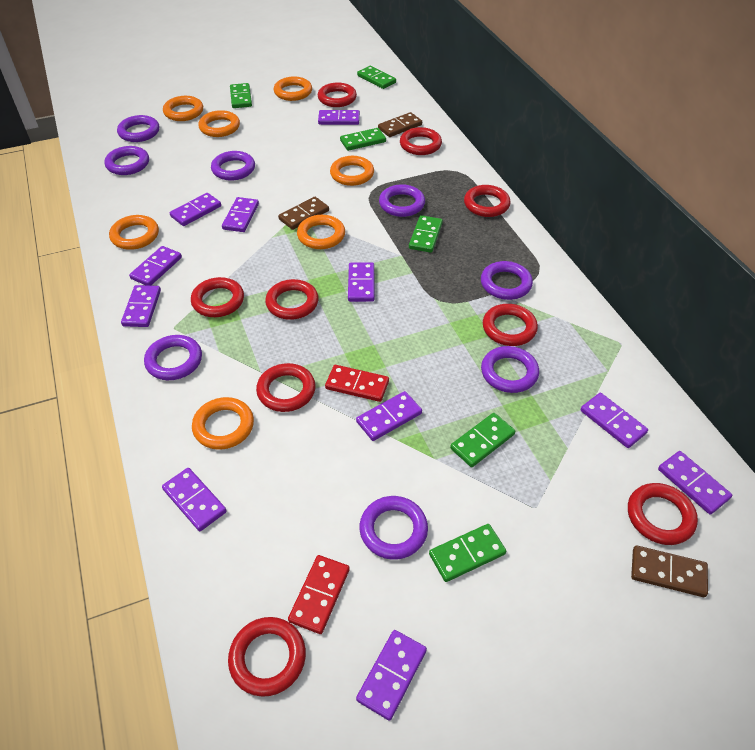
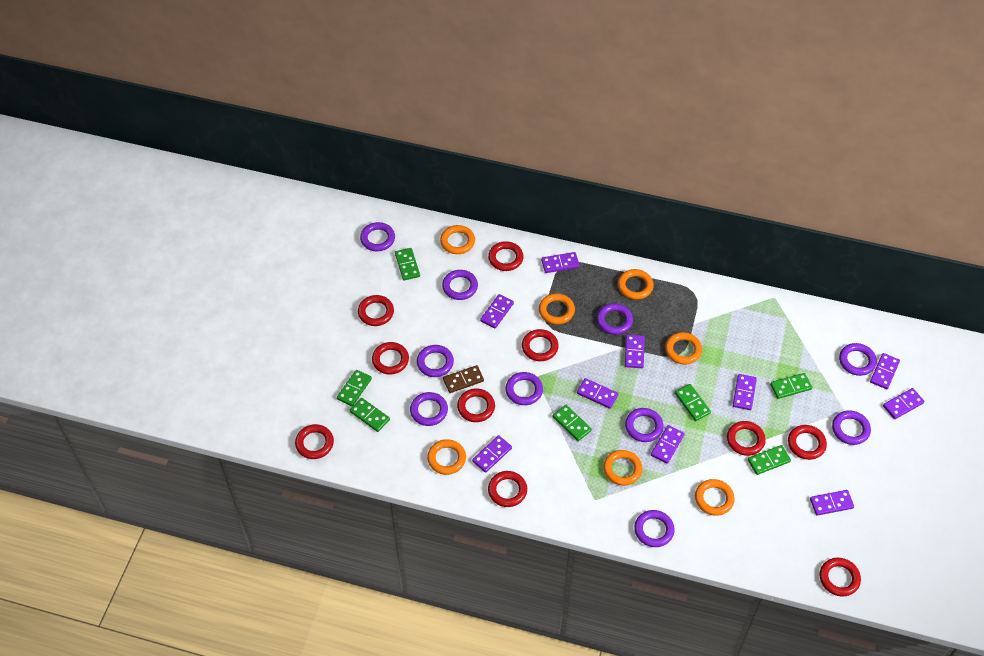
brown domino: [278,197,329,230] [378,112,422,137] [631,545,708,597] = 3 -> [443,365,484,393] = 1
green domino: [230,83,252,108] [340,128,386,151] [357,66,396,89] [409,215,443,253] [429,524,506,582] [450,413,515,467] = 6 -> [337,370,372,406] [350,398,390,432] [395,248,420,280] [552,405,592,441] [675,384,711,421] [748,445,791,475] [770,373,812,399] = 7
purple domino: [121,285,161,327] [129,246,182,286] [162,468,227,531] [170,193,221,226] [222,197,259,232] [318,110,360,125] [348,262,375,302] [356,391,422,441] [356,630,427,721] [581,393,648,448] [658,451,732,515] = 11 -> [472,435,512,473] [480,294,514,328] [541,252,580,273] [577,378,618,409] [625,335,645,368] [651,425,685,464] [733,374,757,410] [810,490,854,516] [870,353,900,389] [883,388,924,419] = 10
purple ring: [105,146,149,175] [117,115,159,142] [144,335,202,380] [211,151,255,181] [359,496,428,560] [379,184,425,217] [481,261,533,300] [481,346,539,393] = 8 -> [360,222,395,251] [410,392,448,426] [417,345,454,377] [442,270,478,300] [506,372,543,405] [597,303,633,335] [625,408,664,442] [634,510,675,547] [832,410,871,445] [839,343,877,376] = 10
red domino: [288,555,350,634] [325,365,389,402] = 2 -> none = 0
red ring: [191,277,244,317] [228,617,306,697] [256,363,316,412] [265,279,319,320] [318,82,357,107] [400,127,442,155] [464,185,510,217] [483,304,538,346] [628,483,698,545] = 9 -> [295,424,334,459] [358,295,394,326] [372,342,409,375] [457,389,495,422] [488,241,524,271] [488,471,527,507] [522,329,559,361] [727,421,766,456] [788,425,827,460] [819,558,861,597] = 10

